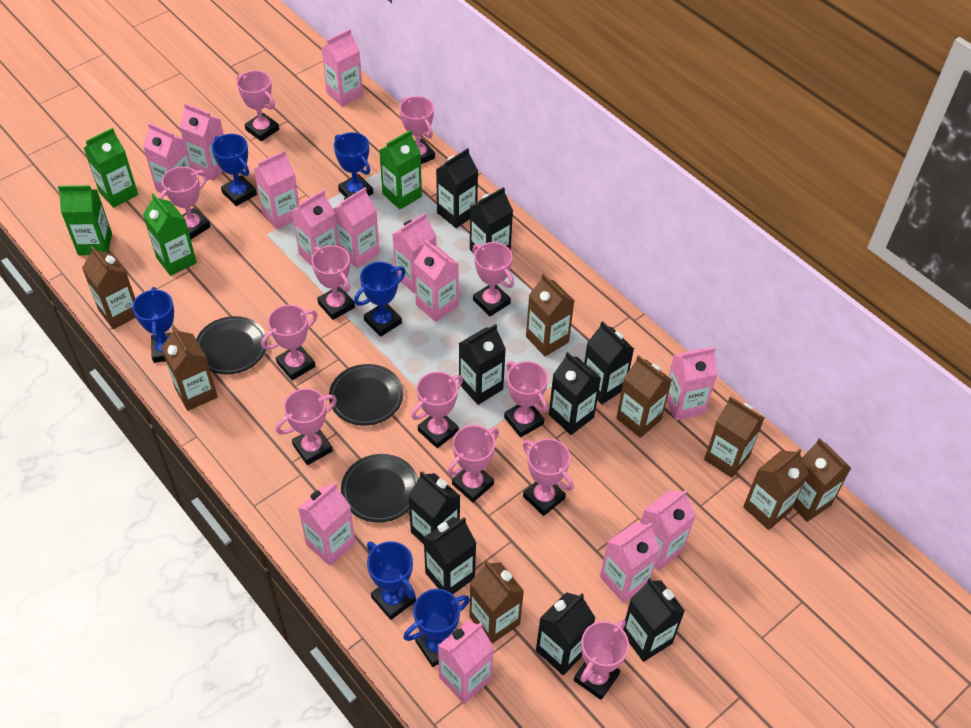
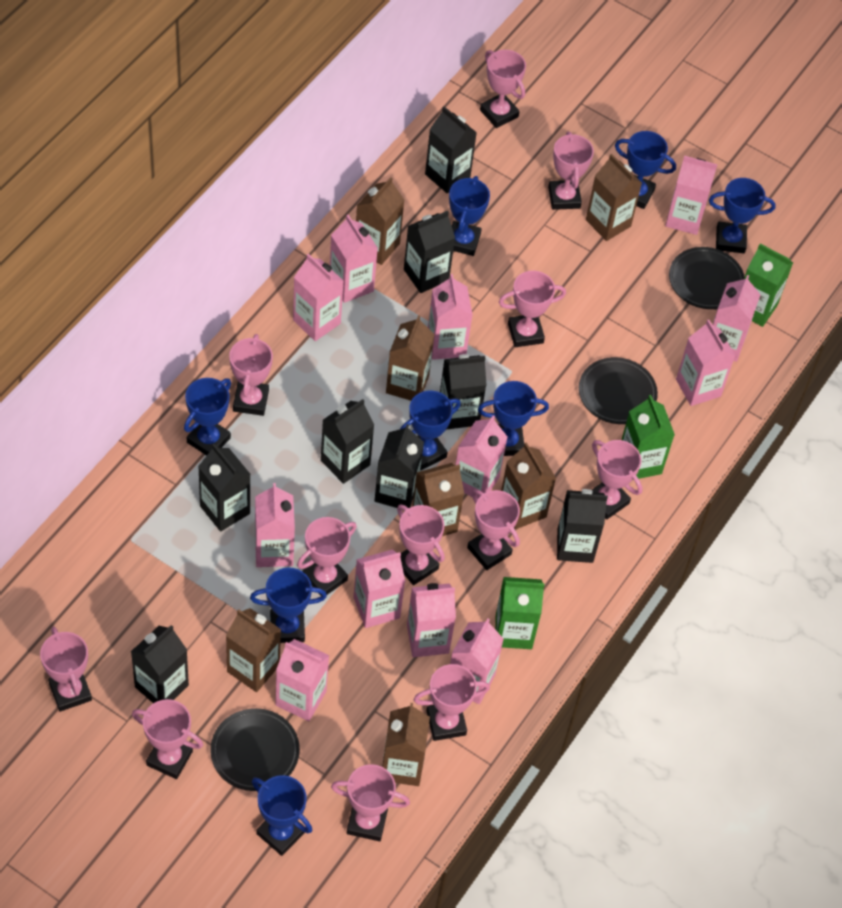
black carton: [408,471,460,544] [423,517,476,594] [436,148,478,228] [459,324,506,405] [470,187,513,252] [536,592,595,675] [549,352,601,435] [584,321,634,404] [623,578,685,662] = 9 -> [131,625,189,703] [198,444,251,531] [321,399,374,484] [374,424,424,508] [404,211,455,293] [425,106,477,193] [440,354,487,429] [557,489,608,563] = 8
blue trophy: [132,287,174,363] [212,134,257,206] [334,132,373,197] [354,262,406,337] [367,541,416,620] [403,589,470,667] = 6 -> [184,378,231,456] [250,568,327,643] [252,775,312,856] [400,391,461,470] [449,176,490,256] [478,381,549,456] [615,131,676,209] [709,178,776,253] = 8
brown carton: [82,246,136,329] [161,327,218,411] [469,561,524,644] [526,274,574,356] [616,355,672,438] [704,396,764,478] [743,449,809,530] [793,438,851,522] = 8 -> [226,608,281,692] [356,177,404,265] [382,703,430,786] [386,315,435,401] [412,463,464,536] [501,442,556,529] [586,154,642,241] = 7
green carton: [58,185,112,255] [84,128,138,208] [143,193,197,276] [379,130,422,209] = 4 -> [495,577,545,649] [622,395,675,479] [744,244,793,327] = 3
pink carton: [143,123,192,196] [180,103,224,181] [254,150,299,230] [292,190,339,266] [298,483,356,566] [322,29,363,106] [333,187,380,268] [392,213,436,294] [414,240,459,322] [438,620,494,704] [600,522,661,603] [641,490,696,571] [666,347,718,421] = 13 -> [255,483,295,567] [275,639,330,721] [293,254,343,341] [330,215,378,303] [353,549,405,628] [407,583,456,657] [428,274,473,360] [450,618,504,704] [455,415,508,499] [665,156,718,235] [676,320,735,406] [712,275,761,362] = 12

